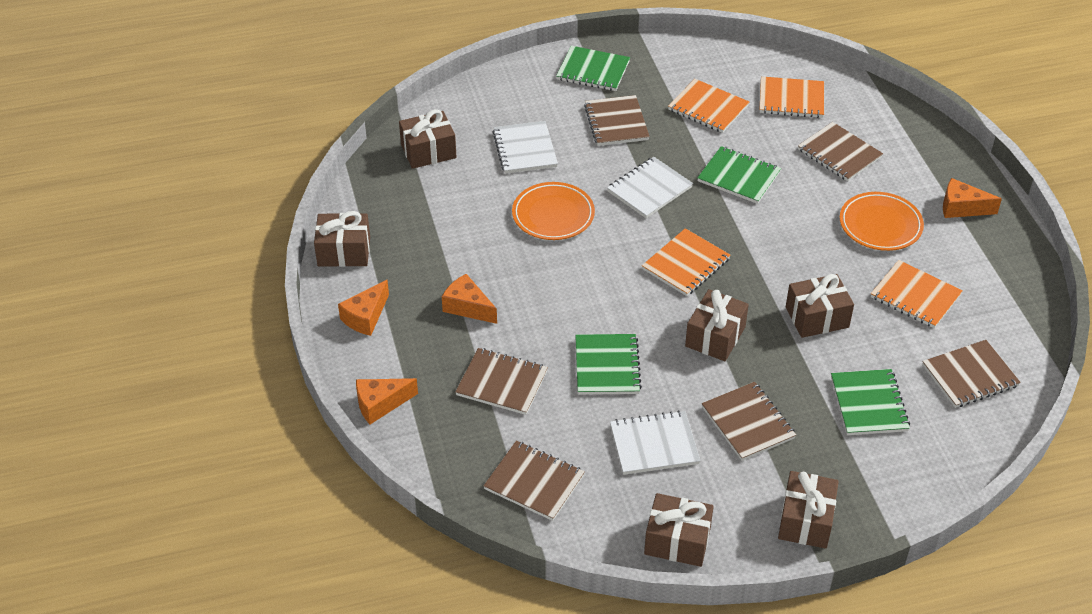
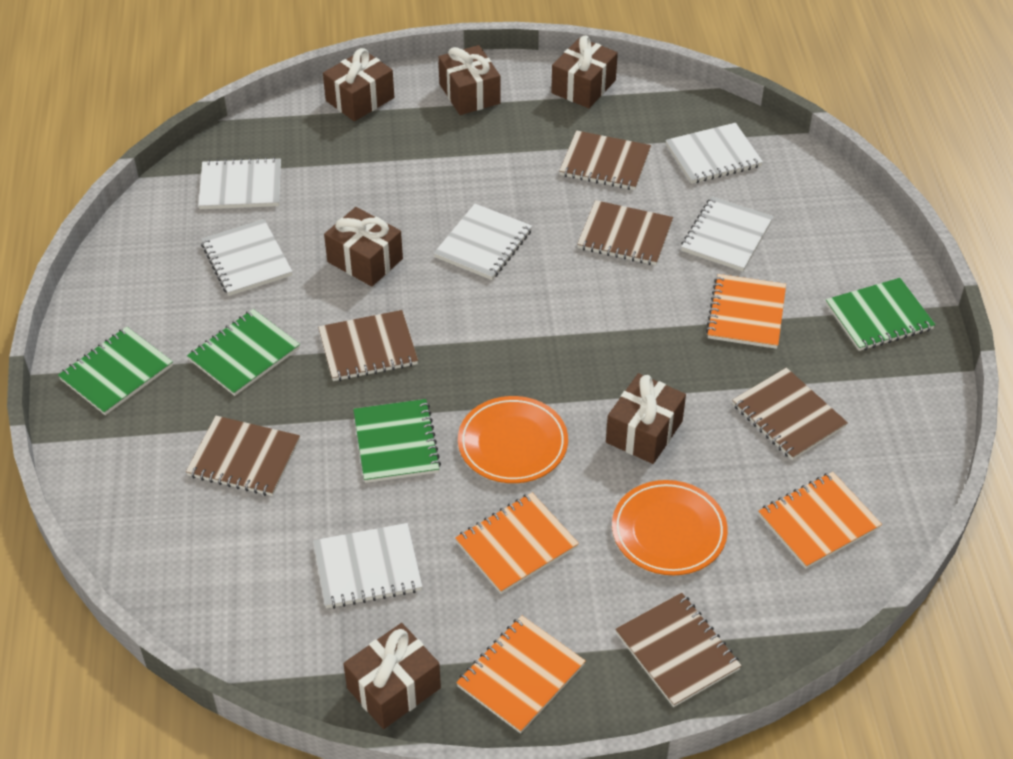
orange cheese: [338,280,389,336] [356,378,418,424] [442,274,497,324] [943,178,1002,218] = 4 -> none = 0
white notebook: [492,121,558,174] [607,157,693,218] [610,410,700,475] = 3 -> [198,157,281,209] [201,219,293,296] [313,523,422,609] [434,204,532,280] [665,123,763,184] [681,196,773,272] = 6

